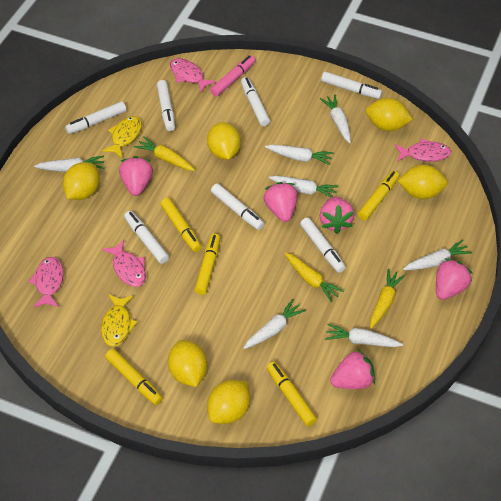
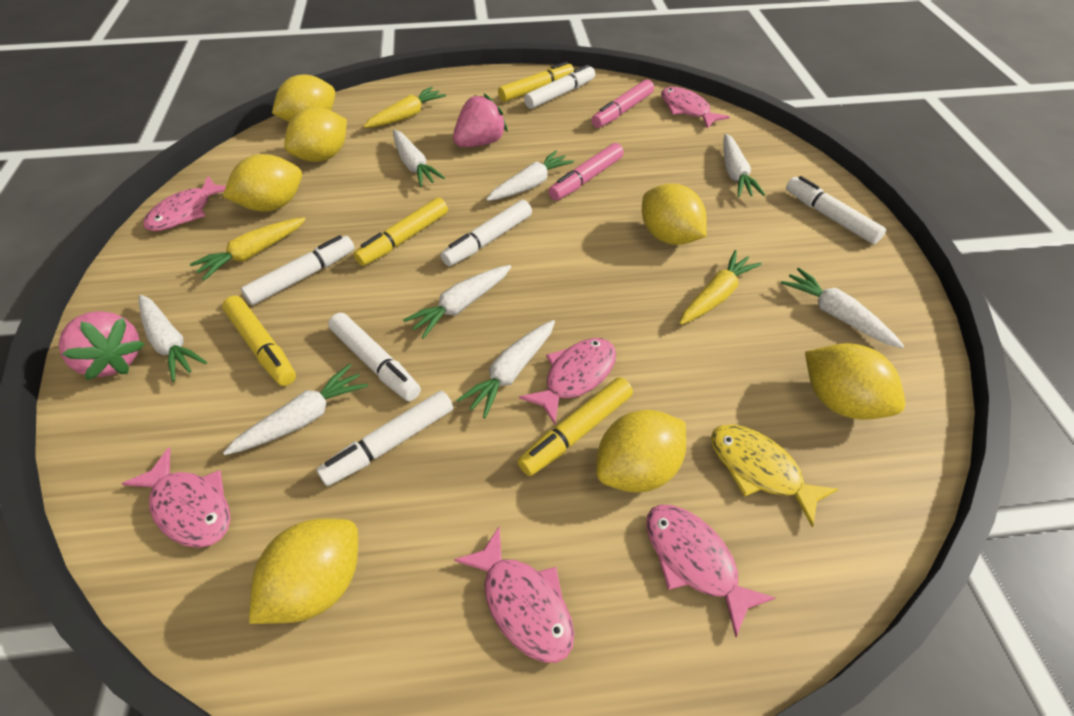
pink fish: [28,257,64,308] [102,240,146,287] [170,58,217,92] [395,138,451,162] = 4 -> [122,448,231,548] [143,176,226,231] [454,526,574,663] [519,338,616,424] [646,505,775,637] [661,87,730,129] = 6
pink marker: [210,55,255,97] = 1 -> [548,143,624,201] [591,79,654,128] = 2
pink strawberry: [119,156,153,196] [263,182,297,222] [320,196,354,234] [330,349,375,389] [436,258,473,300] = 5 -> [59,311,145,380] [453,93,508,147] = 2
white carrot: [34,155,104,172] [244,299,306,349] [265,144,333,165] [269,176,339,197] [320,95,351,143] [325,324,403,347] [403,240,472,270] = 7 -> [138,295,207,382] [223,364,368,455] [393,130,445,187] [403,265,511,339] [457,320,555,418] [486,150,574,201] [723,134,765,197] [781,268,904,348] = 8
white marker: [65,101,126,134] [124,211,169,264] [157,80,175,131] [211,183,264,230] [241,77,270,126] [300,217,346,273] [321,71,382,99] = 7 -> [241,235,355,305] [316,390,453,486] [328,313,421,401] [441,200,532,266] [524,64,595,109] [786,176,886,244] = 6
yellow fish: [101,294,138,347] [102,116,142,158] = 2 -> [711,424,838,527] = 1
yellow lemon: [63,162,100,200] [168,340,207,387] [207,122,241,160] [207,380,250,424] [366,98,413,131] [398,165,448,199] = 6 -> [223,154,302,212] [249,519,358,624] [272,75,335,122] [284,107,347,162] [596,410,686,492] [642,184,707,245] [805,343,905,420] = 7
yellow marker: [105,349,163,405] [160,198,202,252] [195,233,220,295] [267,361,317,426] [358,171,399,220] = 5 -> [222,296,296,386] [354,197,448,266] [498,61,574,102] [517,377,633,476] = 4

